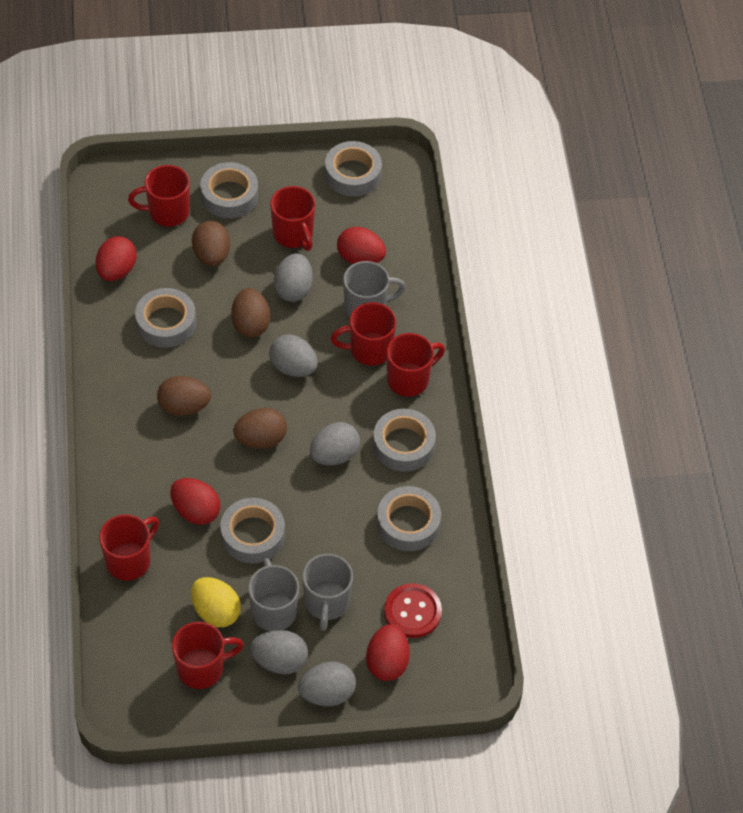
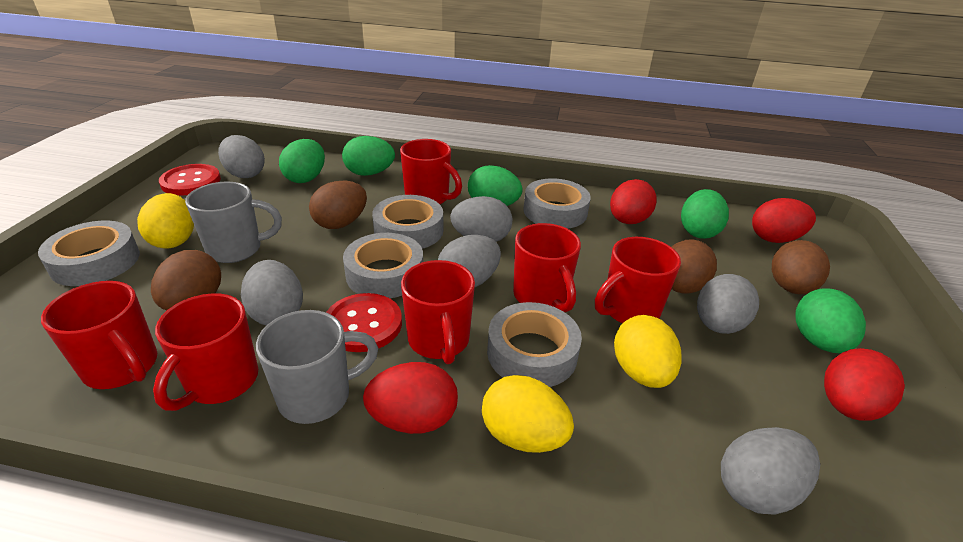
green egg: none = 0 -> [279,139,325,183] [342,136,395,176] [468,165,523,206] [681,189,729,239] [795,288,866,353] = 5
grey egg: [250,630,308,674] [269,334,318,377] [274,253,313,302] [298,662,356,706] [310,422,360,465] = 5 -> [218,135,265,178] [241,260,303,326] [438,235,501,287] [450,196,512,242] [697,274,759,334] [721,427,820,515] = 6
grey mug: [248,558,299,631] [302,554,353,631] [343,261,406,318] = 3 -> [185,182,282,263] [256,310,378,424] = 2
grey tape: [135,288,196,348] [201,162,258,218] [220,498,285,563] [325,141,382,197] [373,409,436,472] [377,486,441,551] = 6 -> [38,221,140,286] [343,233,423,298] [372,195,443,249] [487,302,582,387] [523,178,591,229] = 5
red button: [384,583,442,638] = 1 -> [159,164,221,196] [326,293,402,352] = 2
yellow egg: [191,577,241,627] = 1 -> [137,193,194,248] [482,375,574,453] [614,315,682,388] = 3

